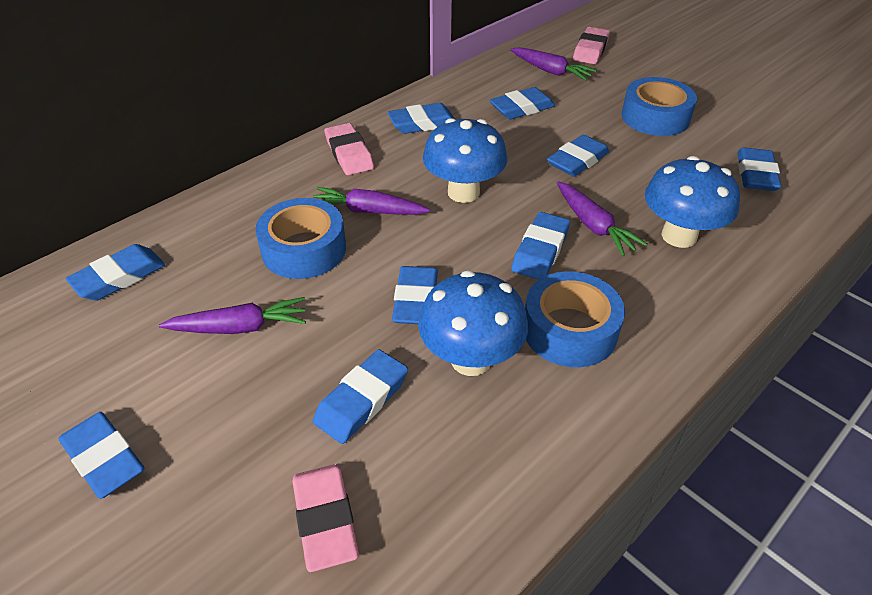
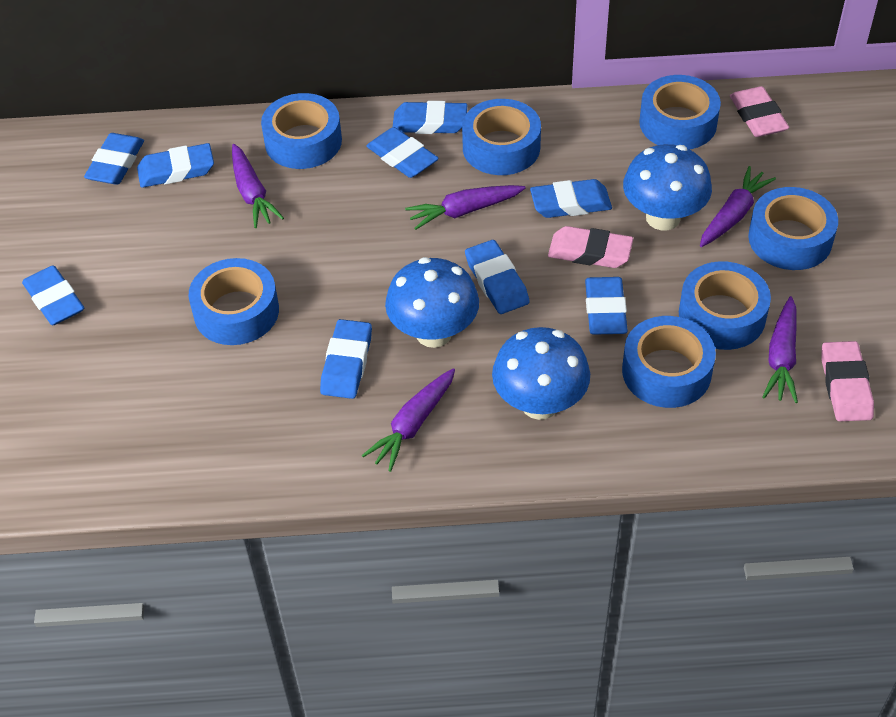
blue tape: [255,198,346,279] [525,271,625,367] [621,77,697,136] = 3 -> [189,258,279,345] [261,93,342,169] [462,99,541,175] [622,316,716,408] [639,75,721,149] [679,261,771,350] [748,187,838,270] = 7
purple carrot: [159,297,306,334] [313,187,430,215] [510,47,597,81] [557,181,648,256] = 4 -> [232,144,284,228] [362,368,455,472] [405,185,526,230] [700,166,776,247] [762,296,798,403] = 5

